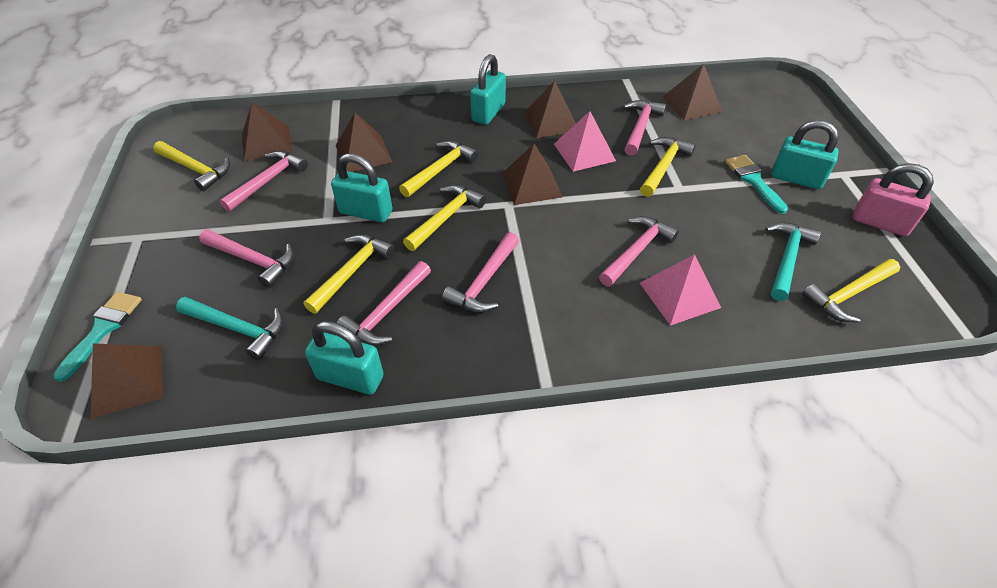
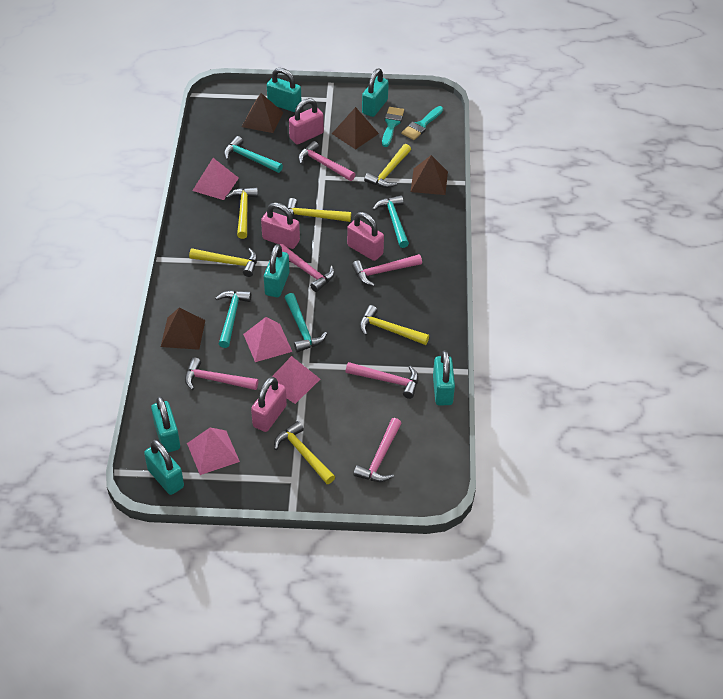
brown pyramid: [90,343,163,419] [242,102,293,161] [336,112,393,172] [502,143,563,205] [524,81,576,138] [663,64,722,120] = 6 -> [161,307,205,350] [242,93,283,133] [332,107,379,150] [411,155,448,195] = 4
pink padlock: [853,163,934,236] = 1 -> [251,377,287,432] [261,203,300,249] [289,98,324,145] [347,212,384,261] = 4
pink pyramid: [554,111,616,172] [640,254,721,326] = 2 -> [187,428,240,475] [192,158,239,200] [243,317,292,362] [272,356,320,404] = 4
turquoise hammer: [176,297,283,360] [765,223,821,301] = 2 -> [215,291,251,348] [224,136,283,173] [285,293,327,352] [373,195,409,248] = 4
turquoise padlock: [305,321,384,395] [331,153,392,222] [470,54,506,125] [771,120,839,189] = 4 -> [144,440,184,495] [151,397,180,453] [264,244,290,297] [267,68,301,112] [362,69,389,117] [433,350,455,405] = 6

